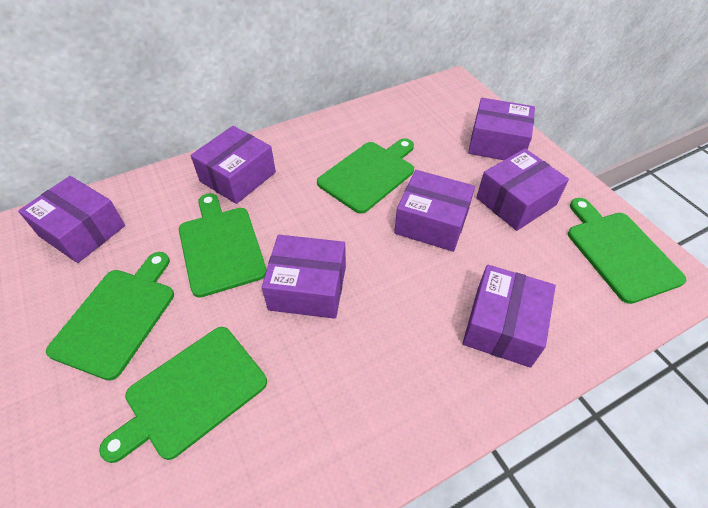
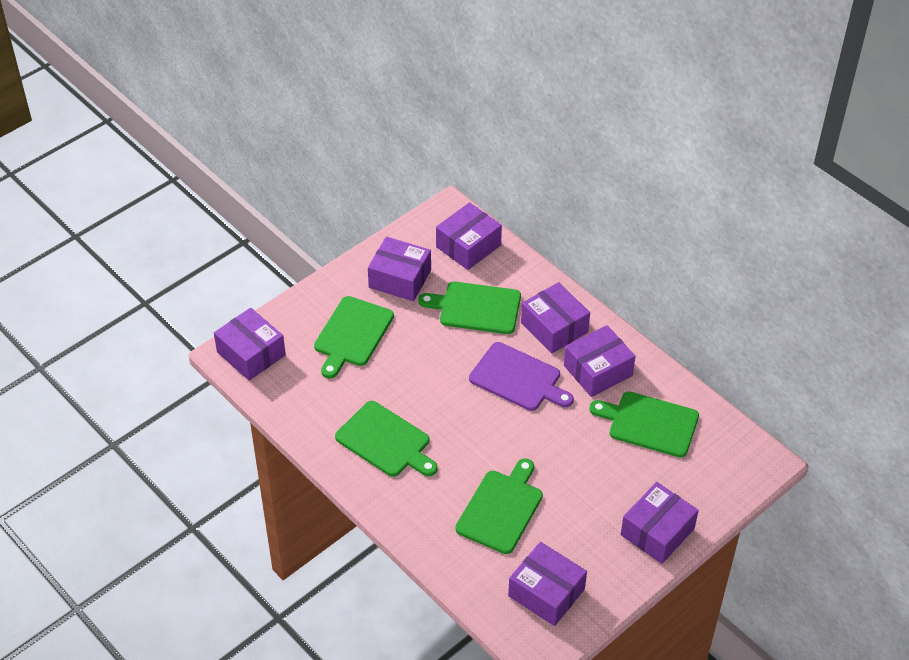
purple cutting board: none = 0 -> [469,342,574,411] = 1

